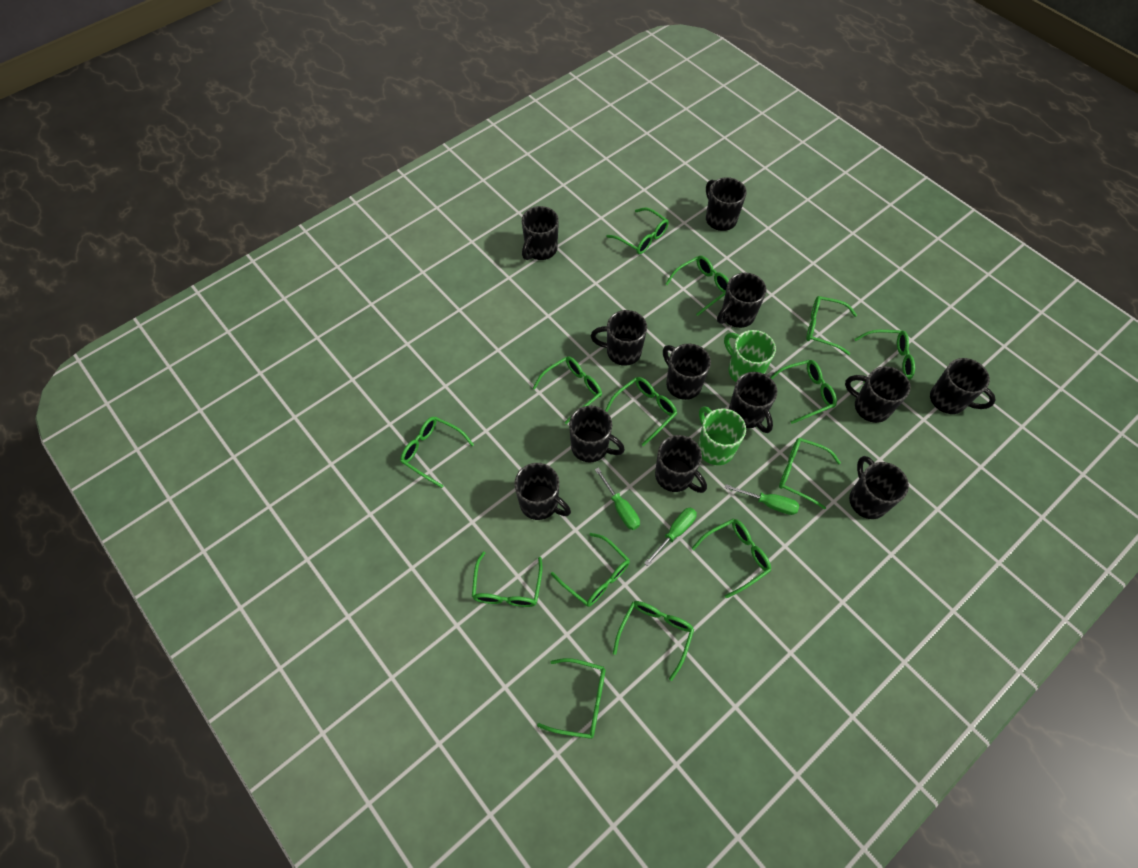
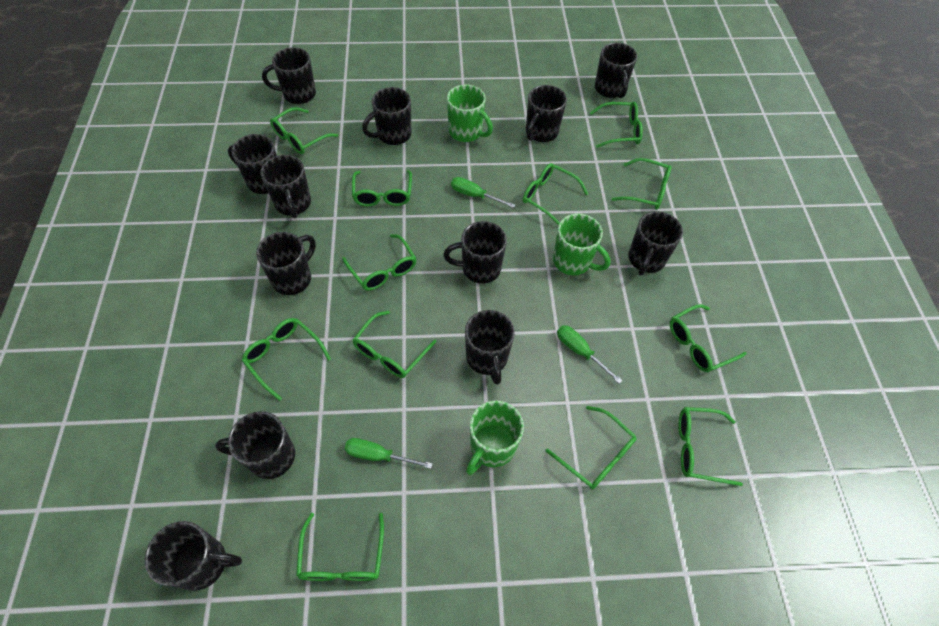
green glasses: [400,416,474,488] [472,552,543,607] [533,356,602,424] [537,658,606,739] [551,533,630,607] [605,377,677,446] [606,208,669,254] [613,601,694,681] [666,256,729,316] [692,519,771,599] [770,360,837,424] [779,438,841,510] [806,296,857,355] [854,330,915,383] = 14 -> [242,318,331,401] [270,107,338,154] [296,513,384,581] [342,234,417,291] [352,170,412,206] [353,311,436,378] [523,163,588,226] [546,406,637,490] [590,102,643,148] [612,158,671,210] [670,304,747,372] [678,407,743,486] = 12
green mug: [698,406,746,465] [724,330,776,382] = 2 -> [447,85,493,142] [466,400,524,475] [553,214,610,275] = 3

